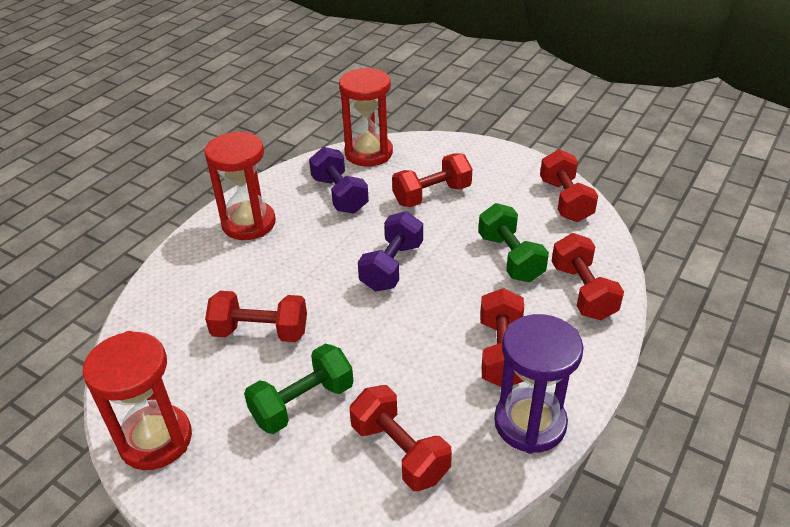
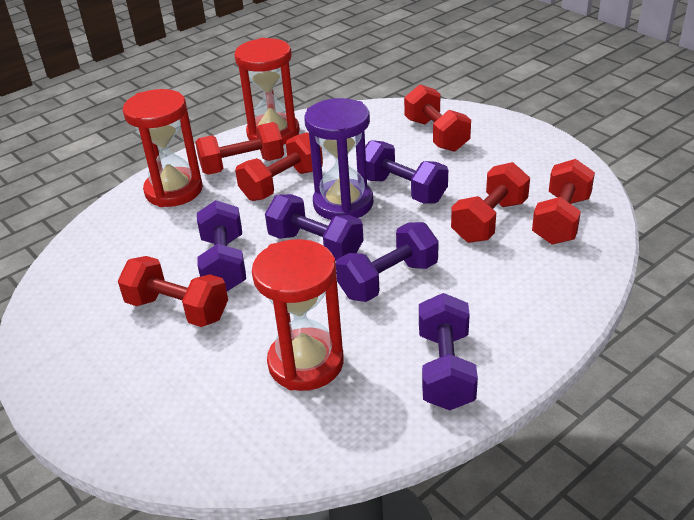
green dumbbell: [244,344,354,434] [478,203,549,282] = 2 -> none = 0
purple dumbbell: [309,147,369,214] [358,211,423,291] = 2 -> [197,200,246,291] [265,194,363,261] [336,222,439,302] [365,140,448,203] [419,293,478,410] = 5

